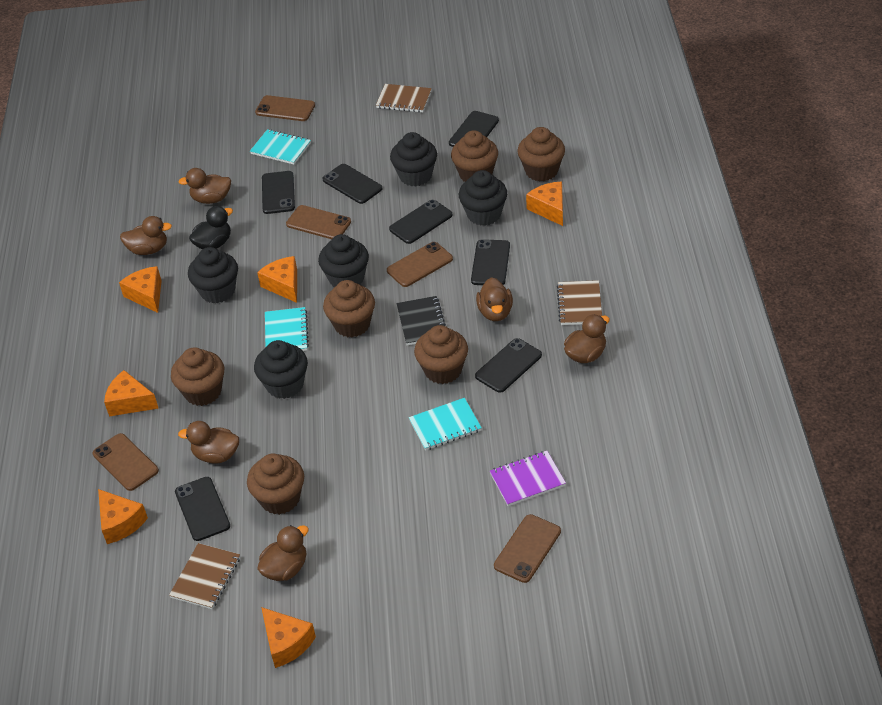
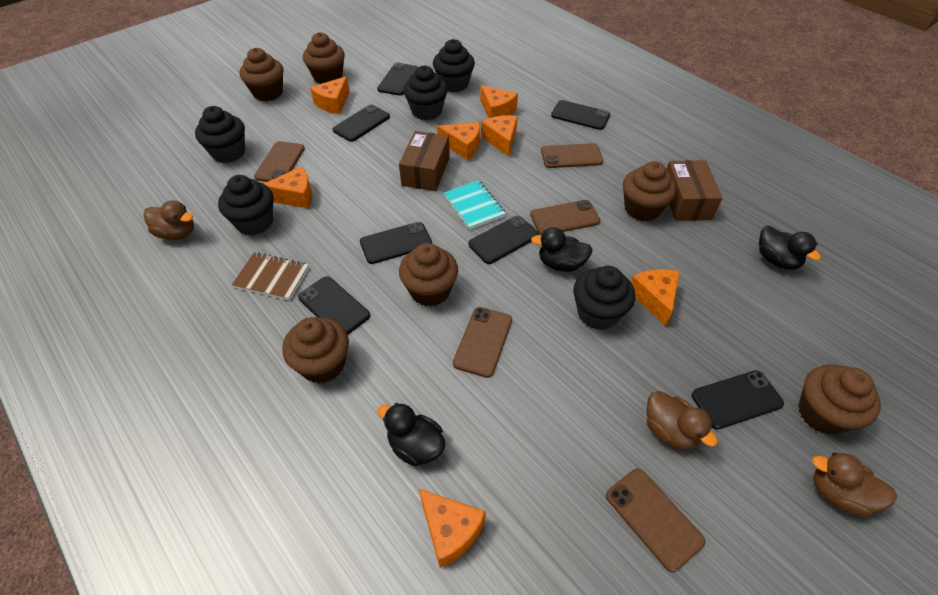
black duck: [189,206,233,249] = 1 -> [377,403,446,466] [531,227,593,272] [759,226,821,270] = 3
black notebook: [397,296,446,345] = 1 -> none = 0
brown box: none = 0 -> [399,131,450,191] [666,160,722,221] = 2
brown duck: [120,216,172,255] [178,168,231,204] [178,421,239,464] [257,525,309,581] [476,277,513,321] [564,314,610,363] = 6 -> [143,200,194,240] [647,391,718,450] [812,453,897,517] = 3
brown notebook: [169,543,240,609] [376,84,432,113] [557,280,602,325] = 3 -> [232,252,309,300] = 1
orange cheese: [98,489,148,544] [104,370,158,416] [119,266,162,313] [257,256,297,303] [261,607,316,668] [526,182,563,226] = 6 -> [264,166,312,209] [310,76,350,114] [419,489,486,568] [437,122,480,160] [480,85,518,118] [481,115,518,157] [631,269,679,326] = 7
purple notebook: [490,451,566,506] = 1 -> none = 0
turquoise notebook: [250,129,311,164] [265,307,309,351] [409,398,482,450] = 3 -> [444,180,506,229] = 1

